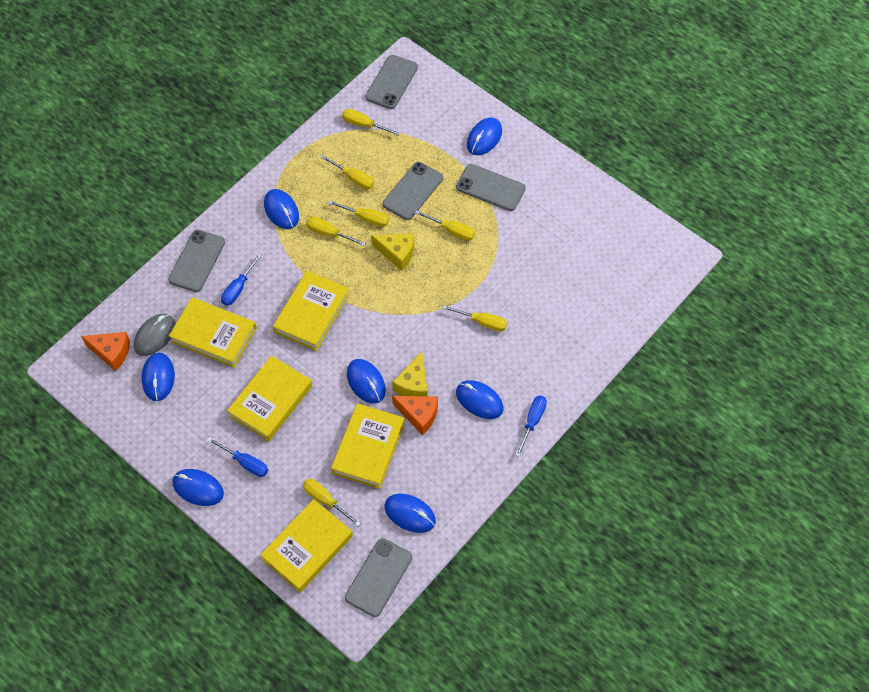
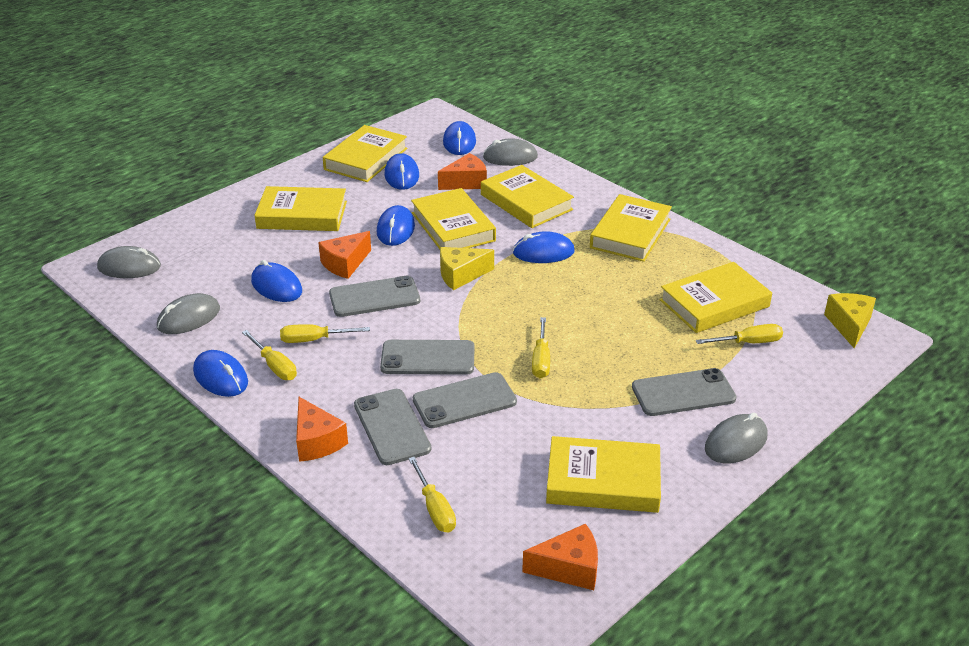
blue mouse: [141,353,175,401] [173,469,224,506] [264,189,299,229] [347,359,386,403] [384,494,436,533] [456,380,503,419] [467,118,502,155] = 7 -> [193,350,248,397] [251,260,302,302] [377,205,415,246] [384,153,419,190] [443,121,476,155] [513,231,575,263] = 6
blue screwdriver: [207,437,268,477] [221,253,262,306] [515,395,547,457] = 3 -> none = 0
grey mouse: [134,314,176,356] = 1 -> [97,246,161,278] [157,293,220,334] [483,138,538,166] [705,413,767,463] = 4
orange cheese: [81,332,130,371] [392,396,438,435] = 2 -> [296,397,348,462] [318,231,371,279] [438,153,487,190] [522,524,598,590] = 4
yellow book: [169,297,257,368] [227,356,312,442] [260,499,353,592] [273,271,349,351] [331,403,405,489] = 5 -> [254,186,347,231] [323,125,407,182] [411,188,496,249] [481,165,574,228] [546,436,661,513] [590,194,672,262] [660,262,772,333] = 7
yellow screwdriver: [303,479,361,526] [306,217,366,246] [320,154,374,189] [328,200,389,227] [342,109,400,136] [415,210,475,241] [442,305,507,331] = 7 -> [242,330,297,380] [280,324,370,343] [408,457,456,532] [532,317,550,379] [696,324,783,344] = 5

